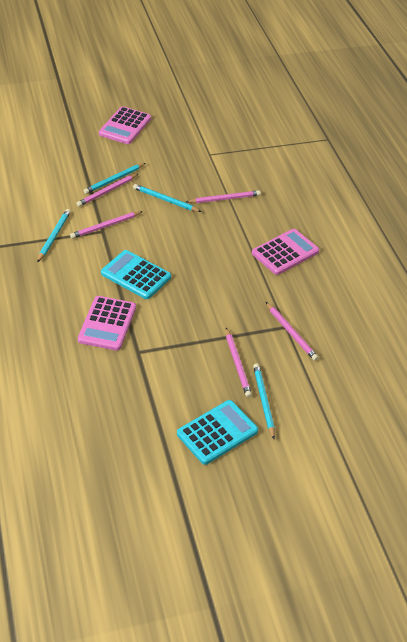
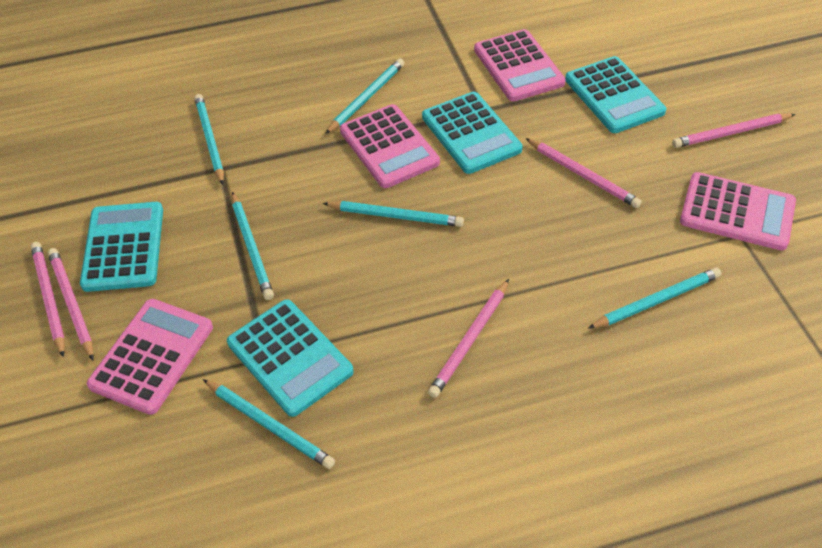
pink calculator: [78,296,136,351] [99,106,151,144] [252,229,319,275] = 3 -> [87,299,213,415] [340,104,440,188] [474,29,566,102] [680,172,796,251] = 4
turquoise calculator: [101,250,171,299] [177,400,258,465] = 2 -> [80,202,163,292] [227,299,354,417] [422,92,523,174] [565,56,666,133] = 4
turquoise pencil: [37,209,71,262] [83,163,146,194] [133,184,201,212] [253,363,275,439] = 4 -> [194,94,224,185] [203,379,335,469] [232,192,274,300] [323,201,464,227] [325,58,404,134] [588,268,721,329] = 6

